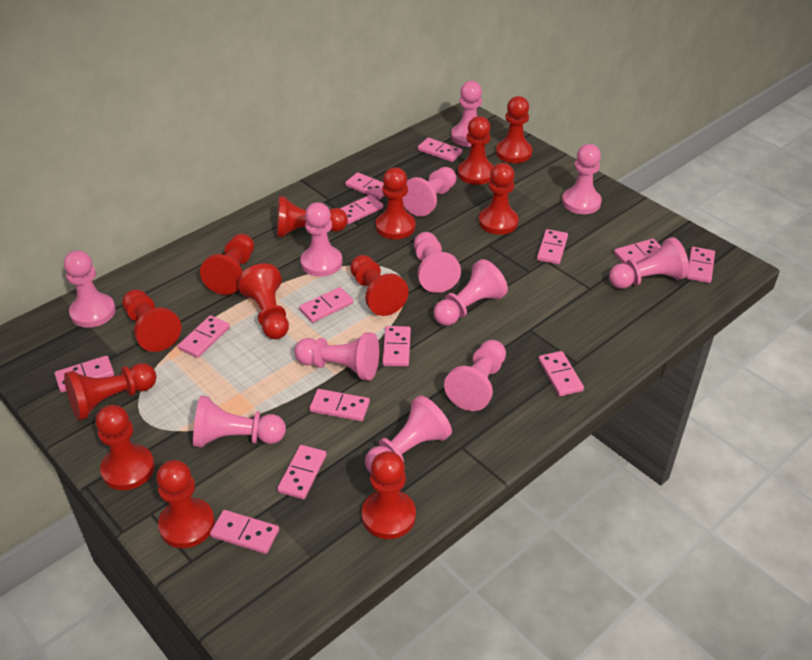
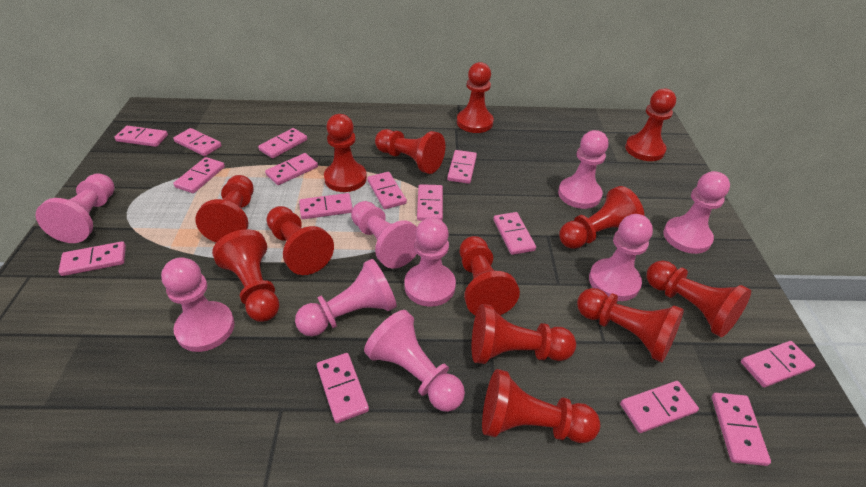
pink domino: [55,356,114,392] [178,315,230,358] [210,510,279,554] [277,445,327,499] [299,287,353,323] [310,389,370,421] [340,195,383,224] [345,172,385,200] [382,326,411,367] [418,138,462,162] [537,229,568,264] [538,351,584,396] [614,239,661,264] [686,247,715,283] = 14 -> [59,241,126,276] [114,126,168,147] [173,128,222,156] [173,157,225,193] [258,128,307,158] [265,153,318,185] [299,193,353,219] [317,353,369,423] [367,172,407,209] [417,184,443,221] [447,150,477,184] [493,212,536,255] [620,381,699,433] [712,393,771,466] [741,341,815,387] = 15
pink pawn: [64,250,116,328] [193,396,286,447] [294,332,379,381] [300,202,342,277] [365,395,452,474] [402,167,457,217] [414,232,461,293] [433,259,508,326] [444,340,506,411] [451,81,482,147] [562,144,602,214] [609,237,689,289] = 12 -> [35,174,115,243] [161,257,235,352] [295,259,397,336] [351,201,417,269] [364,310,465,412] [404,217,456,307] [558,130,608,209] [589,214,653,301] [663,171,730,254] = 9

